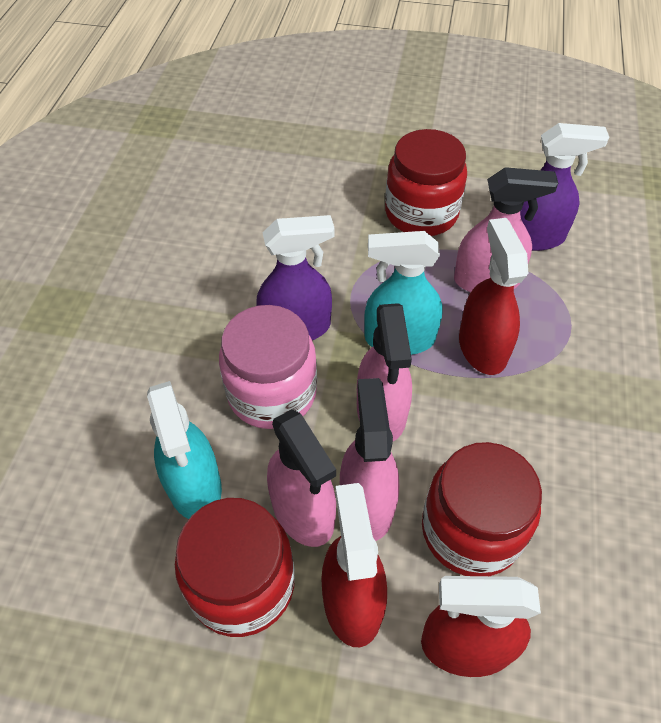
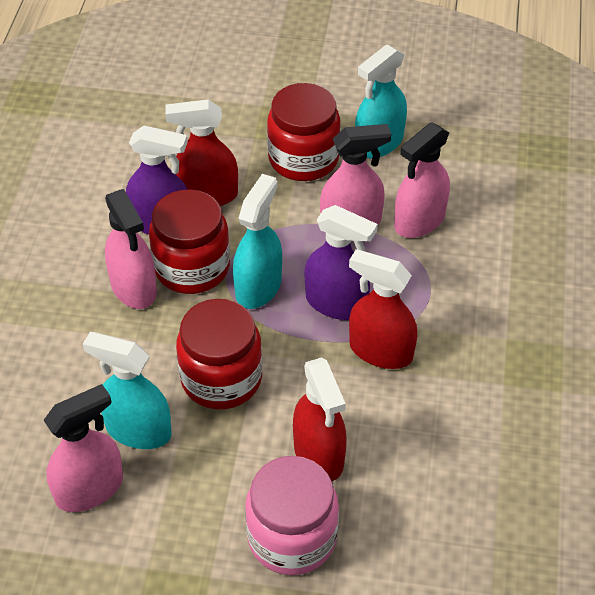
turquoise spray bottle: [147,381,222,519] [364,231,443,355] = 2 -> [83,332,172,449] [233,174,282,309] [355,44,407,158] = 3

